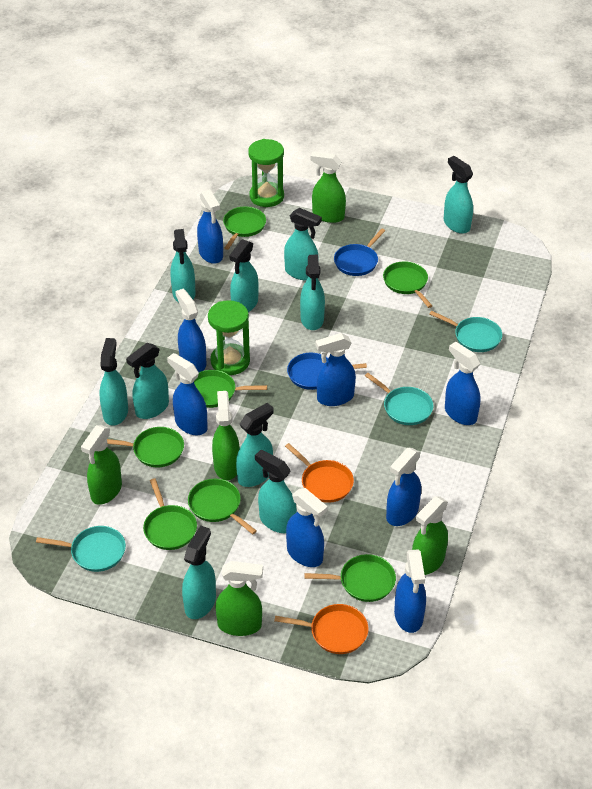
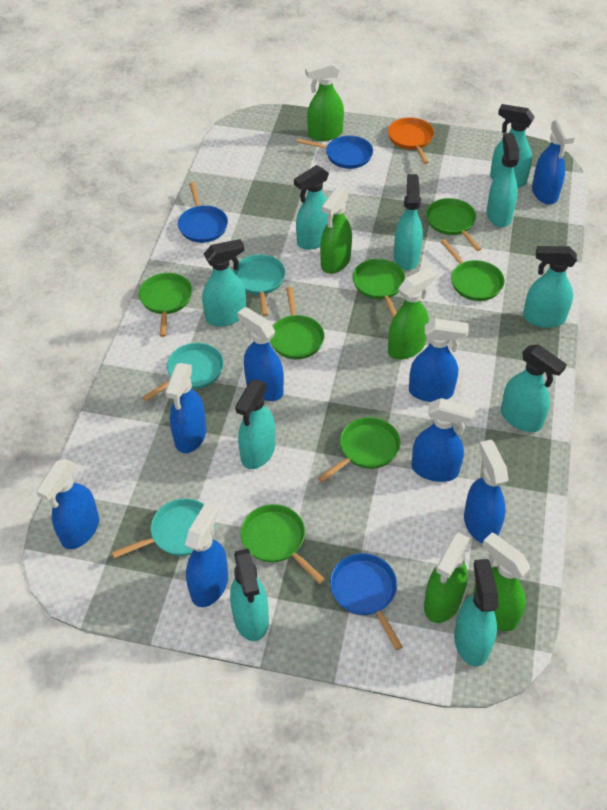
blue pan: [287,353,367,390] [334,228,385,276] = 2 -> [178,182,228,243] [297,136,373,169] [330,553,403,650] = 3
green hourglass: [208,300,250,375] [248,139,284,207] = 2 -> none = 0
orange pan: [274,604,368,654] [285,443,354,503] = 2 -> [388,117,434,164] = 1

